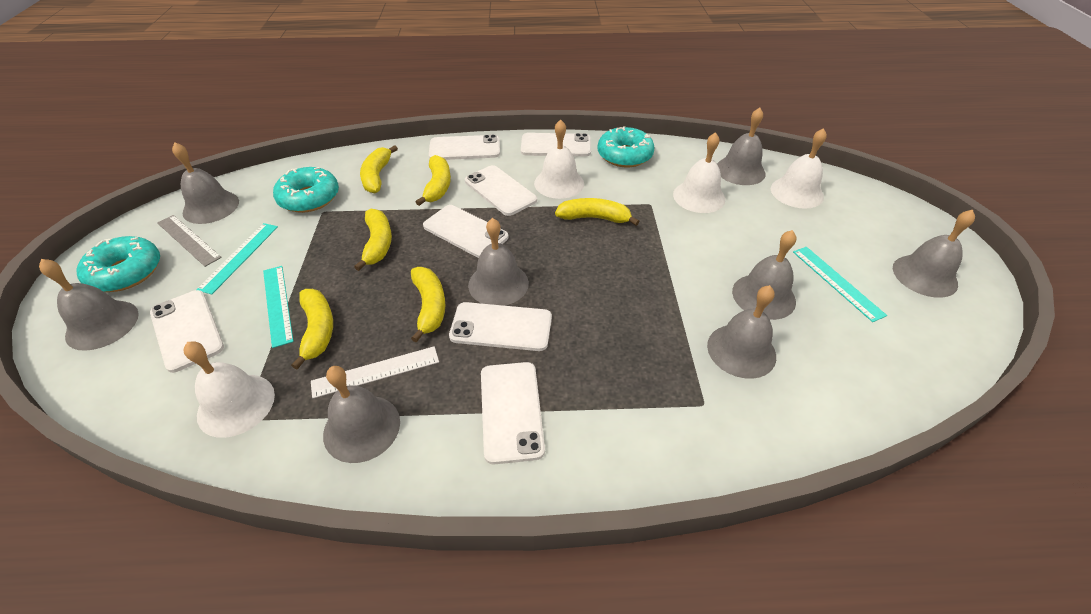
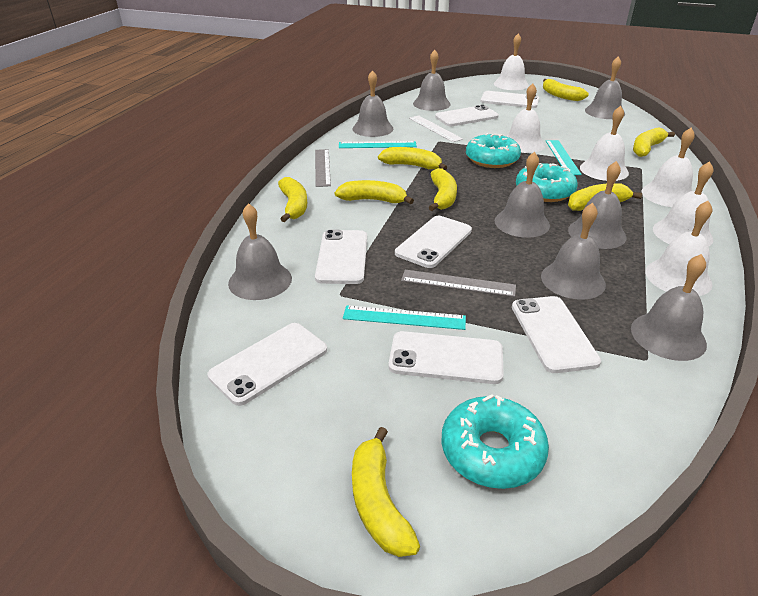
grey ruler: [157,215,222,267] = 1 -> [315,149,331,187] [401,270,516,297] = 2
white bell: [184,341,275,438] [534,119,584,199] [673,132,725,213] [771,128,827,209] = 4 -> [494,33,529,90] [506,83,545,153] [580,106,629,181] [641,128,695,207] [645,201,713,296] [653,161,713,247] = 6
yellow banana: [291,289,333,370] [354,209,392,271] [360,145,398,193] [411,267,445,343] [416,155,451,206] [555,198,640,226] = 6 -> [278,177,307,222] [335,180,414,204] [352,427,420,557] [378,147,448,170] [429,168,457,211] [543,79,589,101] [568,183,642,211] [633,127,675,157] = 8

